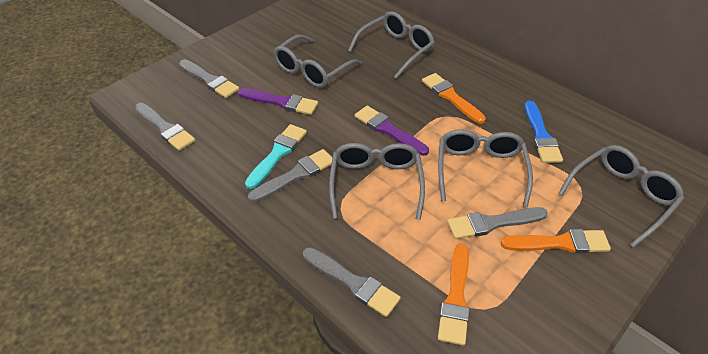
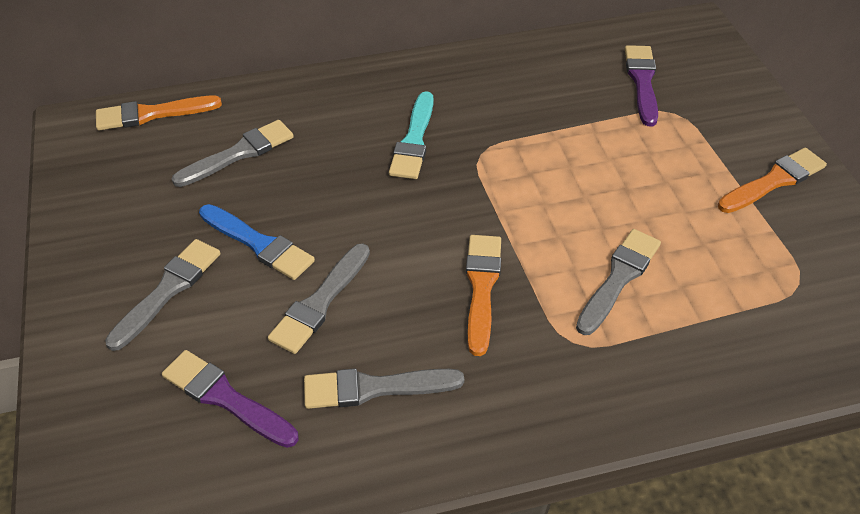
grey glasses: [274,35,362,88] [329,143,425,220] [348,11,435,79] [438,129,533,207] [558,145,685,248] = 5 -> none = 0

